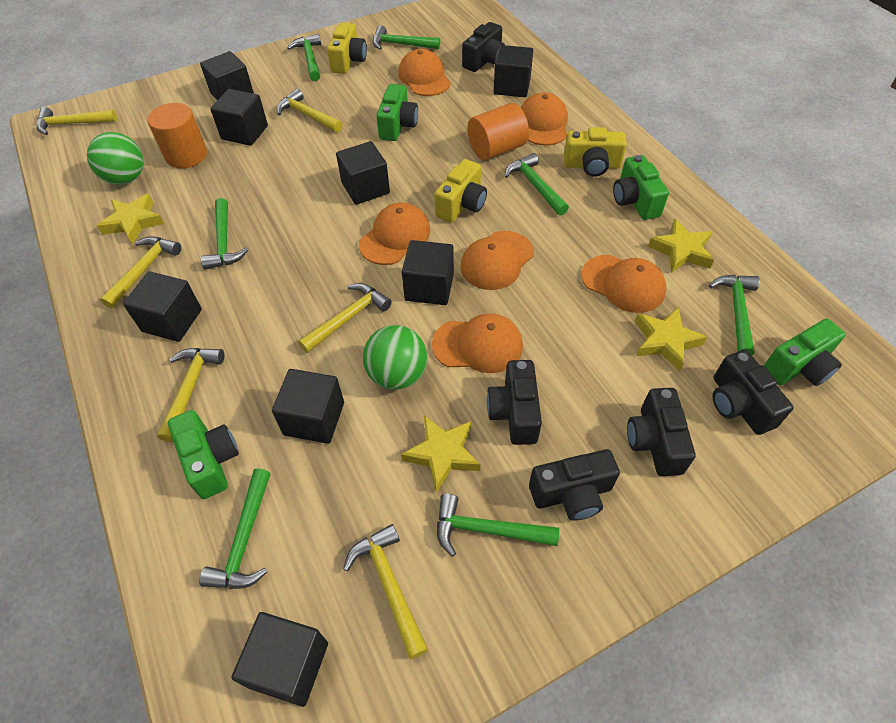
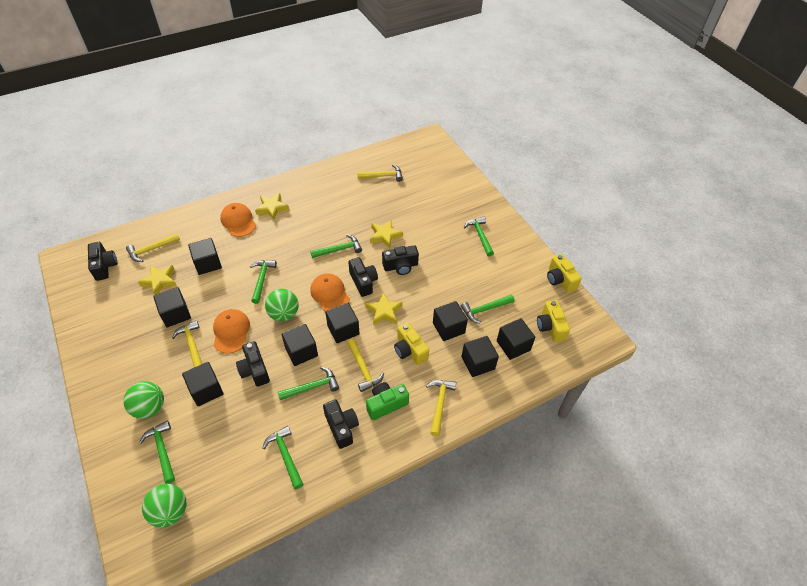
green ball: [87,132,143,185] [363,325,427,390] = 2 -> [123,381,164,419] [142,483,186,528] [265,289,299,322] = 3
green camera: [168,410,239,499] [376,84,418,141] [613,155,669,220] [764,319,846,386] = 4 -> [366,382,409,420] = 1
orange cap: [359,203,430,265] [398,49,451,96] [432,313,523,373] [460,231,534,290] [521,92,568,146] [581,255,666,313] = 6 -> [213,309,250,354] [220,203,256,237] [310,274,350,311] = 3
orange cylinder: [147,103,207,168] [467,103,529,160] = 2 -> none = 0
yellow hammer: [37,107,117,135] [100,236,181,308] [157,348,224,442] [277,89,342,133] [298,283,392,353] [343,524,428,659] = 6 -> [126,233,180,262] [172,320,202,367] [347,339,384,392] [357,165,403,182] [426,380,456,436] = 5

